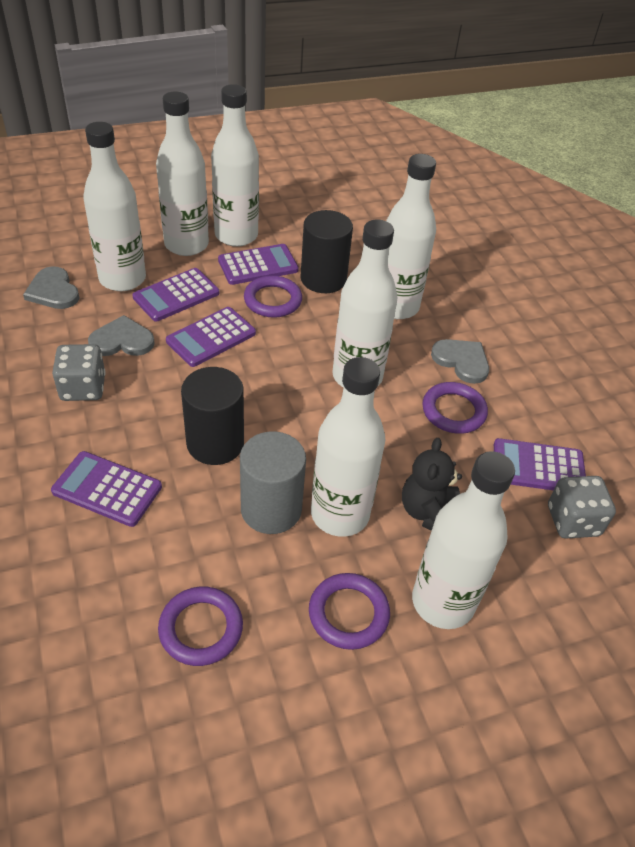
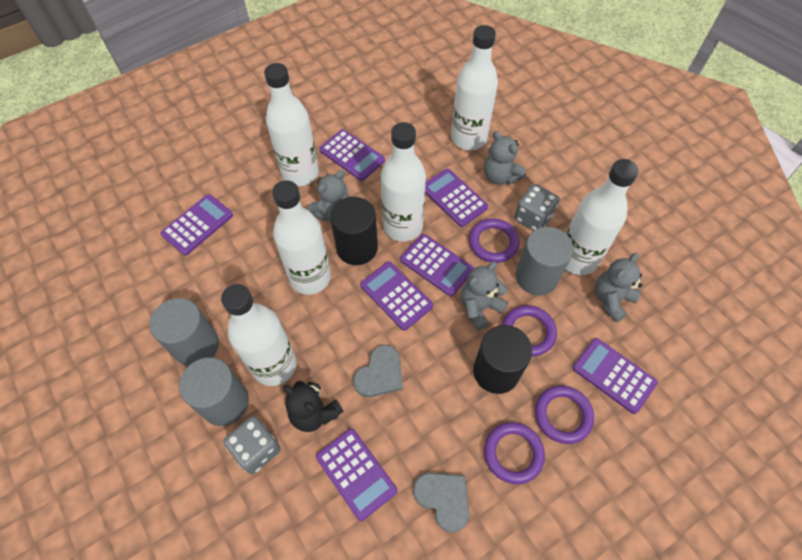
grey cylinder: [240,431,306,534] = 1 -> [150,298,219,366] [179,357,249,426] [516,227,573,296] = 3
grey heart: [23,266,79,309] [88,315,155,356] [431,339,489,384] = 3 -> [353,345,403,397] [413,472,470,533] = 2
grey teddy bear: none = 0 -> [307,170,349,222] [461,262,508,331] [484,131,526,185] [595,253,642,323] = 4
purple calculator: [51,451,162,527] [132,268,219,322] [166,307,256,367] [218,244,299,285] [494,438,586,490] = 5 -> [161,194,233,255] [316,429,397,521] [319,129,385,181] [360,262,433,331] [400,234,474,296] [425,168,488,227] [573,338,658,414] = 7
white bottle: [83,122,146,291] [156,91,209,256] [211,84,259,247] [311,357,385,537] [332,220,397,388] [386,154,436,319] [412,451,515,629] = 7 -> [221,284,297,386] [264,63,319,186] [272,180,331,295] [381,122,426,242] [451,25,498,150] [565,159,639,275] = 6

